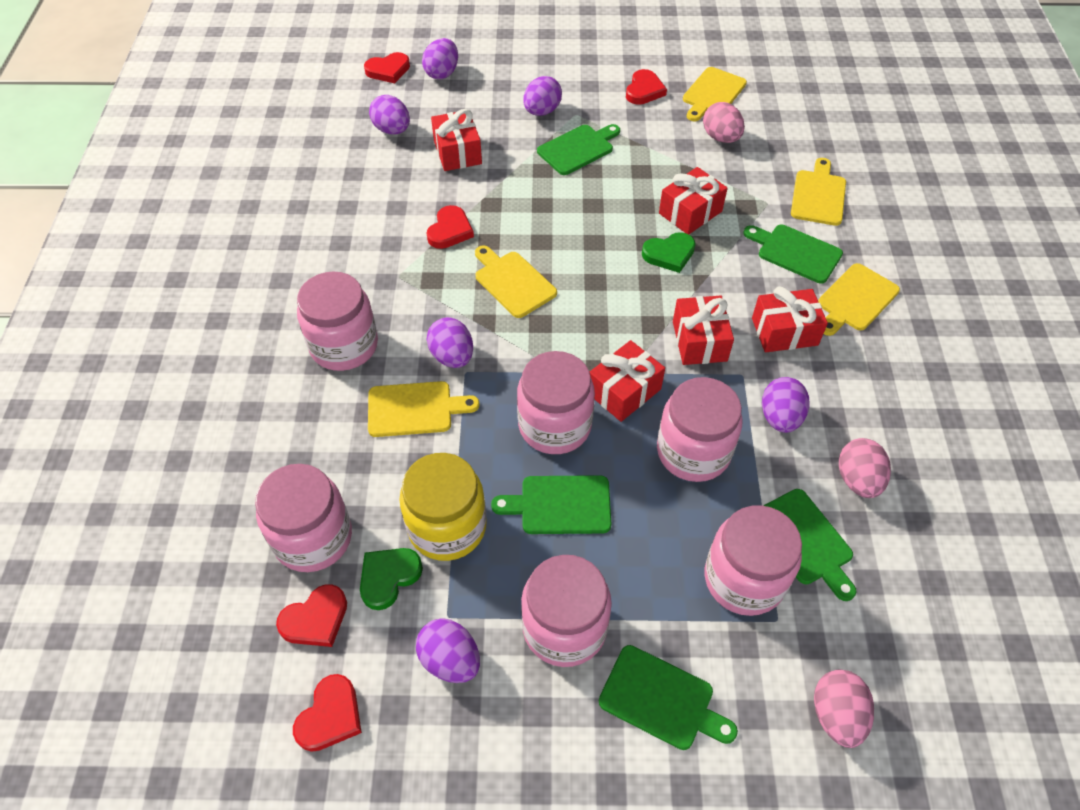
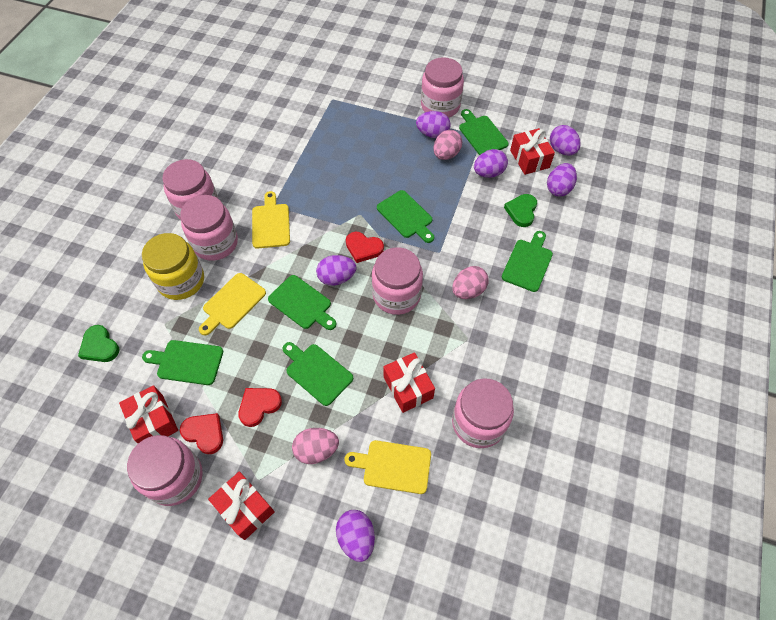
green cutting board: [491,475,611,534] [537,124,620,175] [599,645,738,750] [743,225,843,284] [763,489,856,601] = 5 -> [142,340,223,385] [268,275,336,330] [282,342,353,406] [377,190,434,243] [459,109,509,155] [502,231,553,292] = 6
red gift: [431,109,482,171] [590,340,665,422] [659,167,728,234] [673,296,734,365] [752,286,828,352] = 5 -> [119,385,178,443] [208,471,275,540] [383,352,435,413] [510,128,555,175] = 4
red heart: [276,584,347,647] [293,674,362,752] [364,52,410,83] [427,205,474,249] [626,69,667,105] = 5 -> [180,413,223,454] [238,388,282,427] [346,232,384,263] = 3
yellow cutting board: [368,381,480,437] [475,245,557,318] [683,67,747,121] [791,158,846,226] [818,263,900,336] = 5 -> [199,273,266,335] [252,191,290,249] [344,440,431,494] = 3

